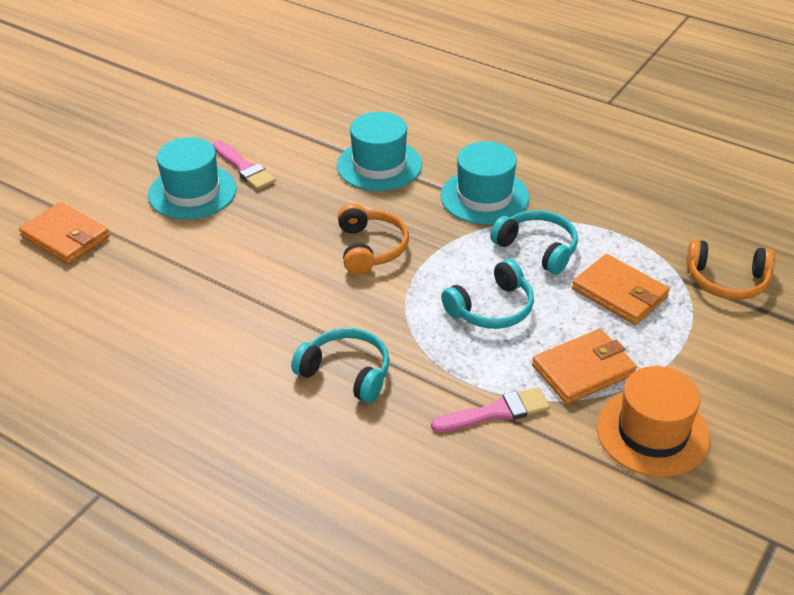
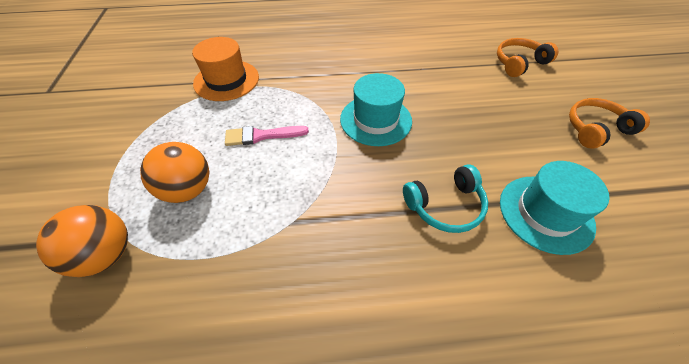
orange ball: none = 0 -> [36,205,128,277] [140,142,209,203] = 2
orange wallet: [19,202,110,264] [532,329,637,404] [572,254,670,325] = 3 -> none = 0
pink brush: [213,140,276,190] [431,387,550,432] = 2 -> [225,126,309,146] = 1
turquoise hat: [148,137,237,220] [337,112,422,191] [440,141,530,225] = 3 -> [340,73,412,146] [500,161,610,255] = 2
turquoise headphones: [291,328,390,403] [441,259,534,329] [490,210,578,274] = 3 -> [403,164,488,233] = 1

